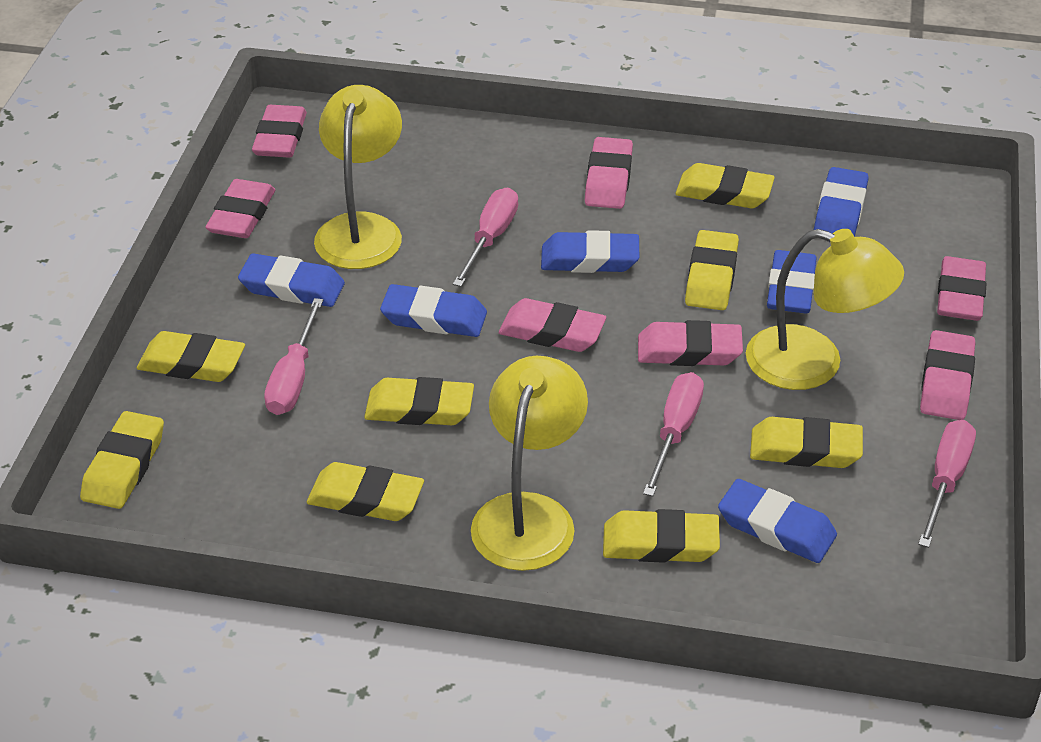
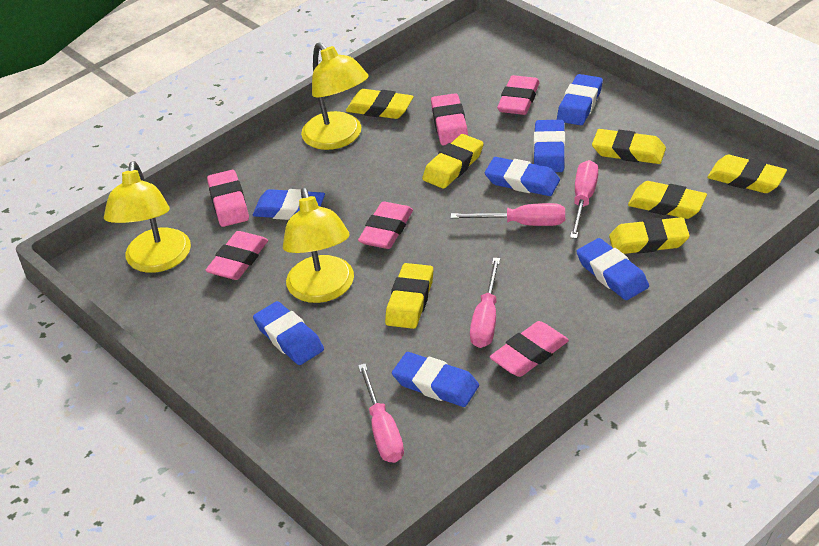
blue eraser: [238,253,345,307] [380,284,487,337] [541,230,639,273] [718,479,837,563] [767,250,817,313] [814,167,869,237] = 6 -> [253,189,325,220] [253,301,324,365] [392,352,479,407] [485,157,560,196] [534,120,565,172] [557,74,603,125] [576,238,649,300] = 7
pink eraser: [205,179,275,238] [252,105,307,157] [499,298,606,352] [585,137,633,209] [638,320,743,366] [920,330,975,420] [937,256,987,321] = 7 -> [205,231,268,280] [207,170,249,227] [358,201,413,249] [431,93,468,146] [490,321,569,377] [497,75,540,115] = 6
yellow eraser: [80,411,164,509] [137,331,245,382] [307,462,424,521] [364,377,474,425] [603,509,720,563] [675,163,775,208] [685,230,739,310] [750,417,863,468] = 8 -> [346,89,414,119] [385,263,433,329] [422,134,484,189] [592,129,666,164] [609,217,690,254] [628,181,707,219] [707,155,787,193] = 7

